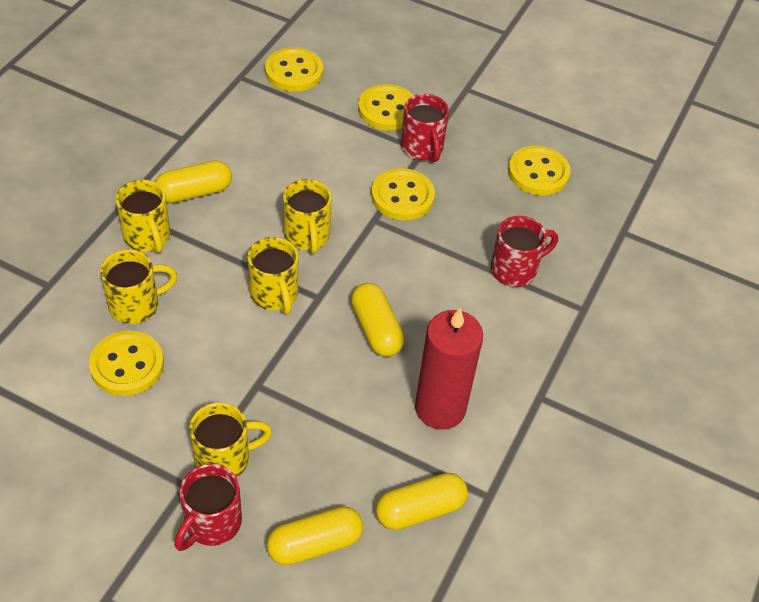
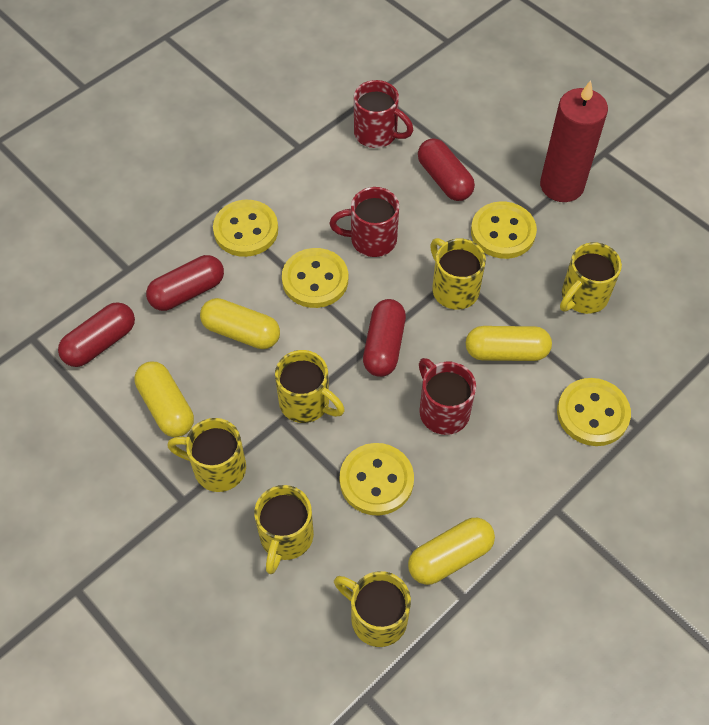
red capsule: none = 0 -> [58,302,135,367] [146,255,224,311] [363,299,406,377] [418,138,475,201] = 4
yellow mug: [100,250,177,324] [116,180,170,253] [189,402,272,477] [248,237,298,314] [283,179,332,254] = 5 -> [167,418,246,492] [254,485,314,574] [275,350,345,423] [334,571,411,647] [430,238,486,310] [560,242,622,314] = 6

